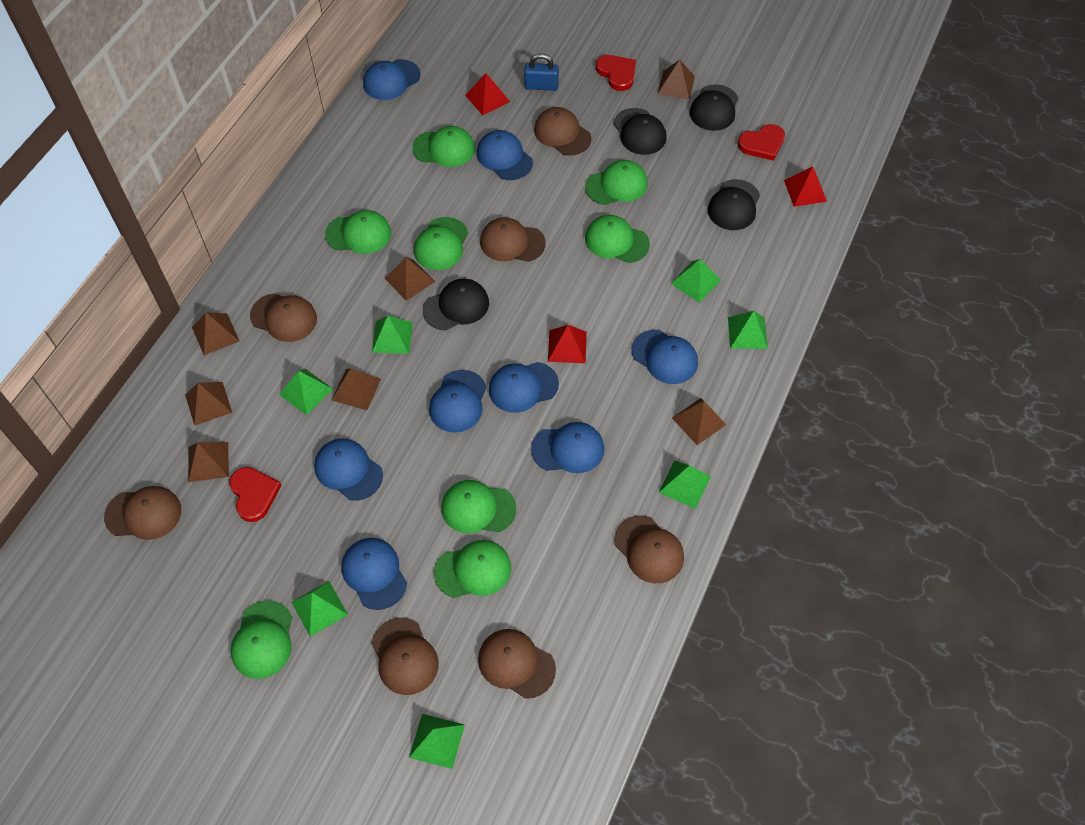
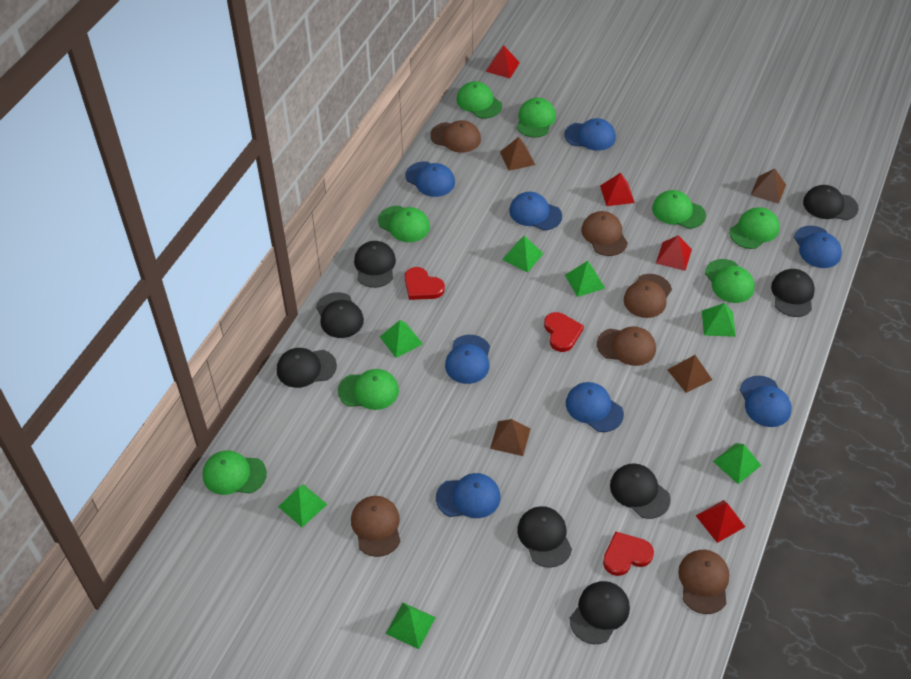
black cap: [423,278,489,331] [614,108,667,155] [690,85,738,131] [708,179,760,230] = 4 -> [277,348,337,388] [316,292,364,338] [354,241,396,288] [517,506,572,568] [570,581,630,644] [610,463,671,519] [771,269,815,317] [803,185,859,220] = 8
blue padlock: [524,53,559,91] = 1 -> none = 0
brown cap: [104,486,181,540] [250,293,317,342] [372,618,439,695] [478,629,556,699] [480,218,546,262] [534,107,591,156] [614,515,684,583] = 7 -> [351,496,400,557] [430,120,481,153] [582,211,628,256] [597,326,656,366] [624,274,672,318] [678,550,730,614] = 6
brown pyramid: [185,382,232,426] [188,442,229,482] [192,312,239,355] [332,368,381,410] [384,257,435,301] [657,60,695,100] [672,398,726,445] = 7 -> [490,419,531,456] [500,137,535,171] [667,355,712,393] [751,169,786,204] = 4
red pyramid: [465,73,510,115] [548,325,587,363] [784,166,827,207] = 3 -> [486,45,520,78] [600,173,635,206] [656,235,692,271] [696,500,745,543] = 4

